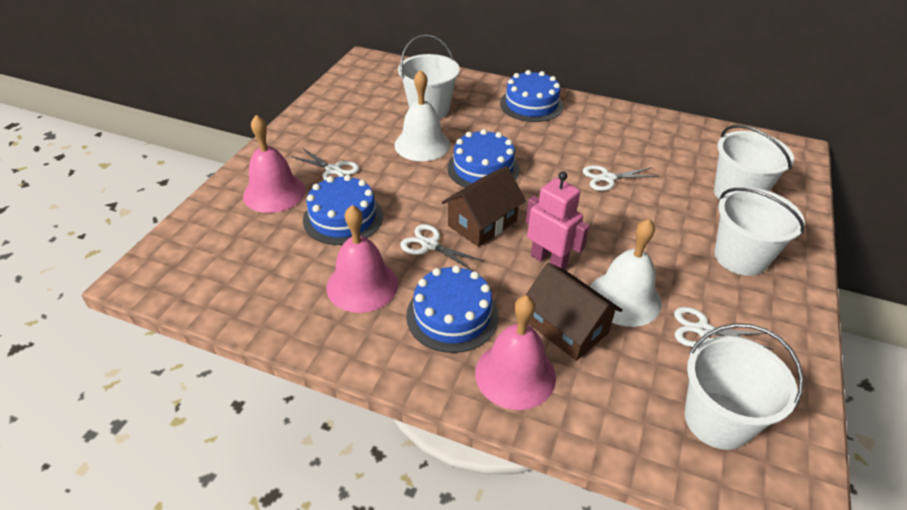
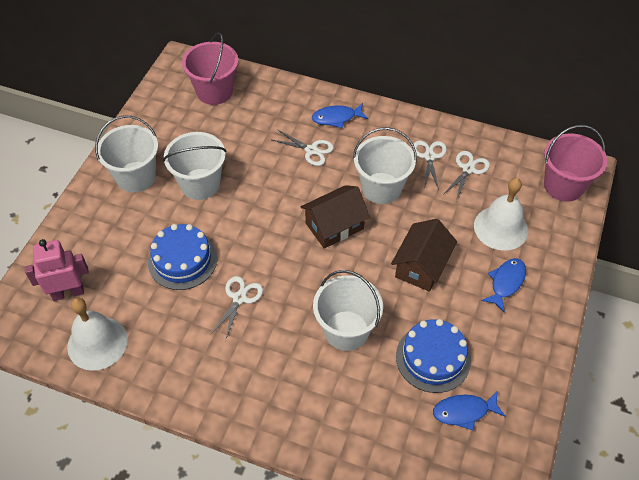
blue cake: [303,175,383,245] [406,265,499,353] [447,129,520,188] [500,70,564,122] = 4 -> [148,224,217,290] [396,319,471,393] = 2
blue fish: none = 0 -> [312,103,368,128] [433,392,505,430] [481,258,526,312] = 3
pink bell: [243,115,305,213] [327,205,398,313] [475,295,556,410] = 3 -> none = 0
pink bucket: none = 0 -> [182,32,238,105] [544,125,607,202] = 2

